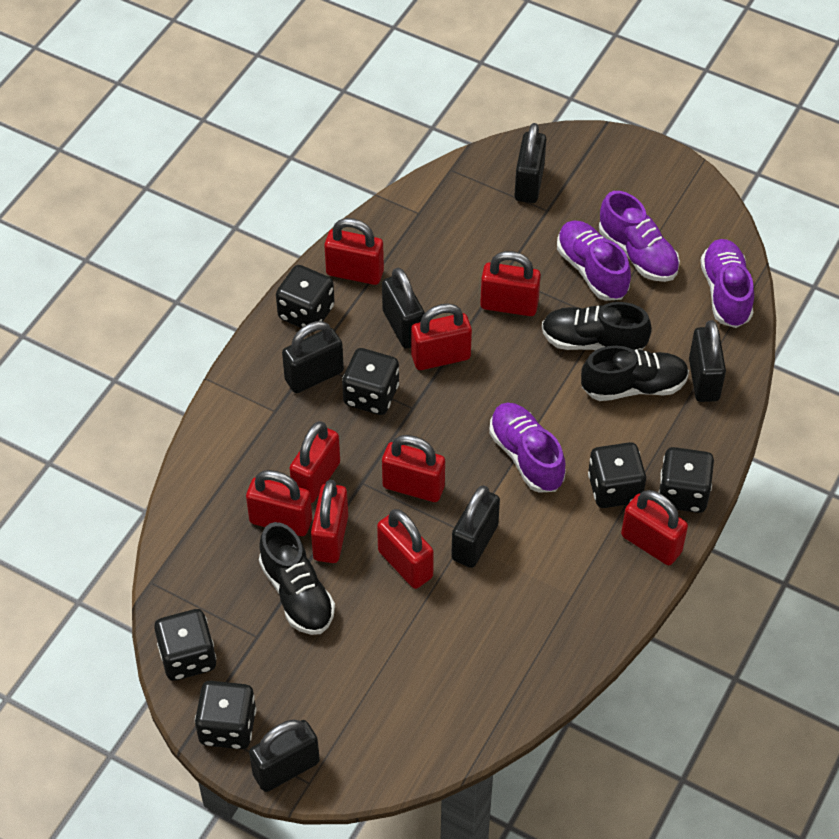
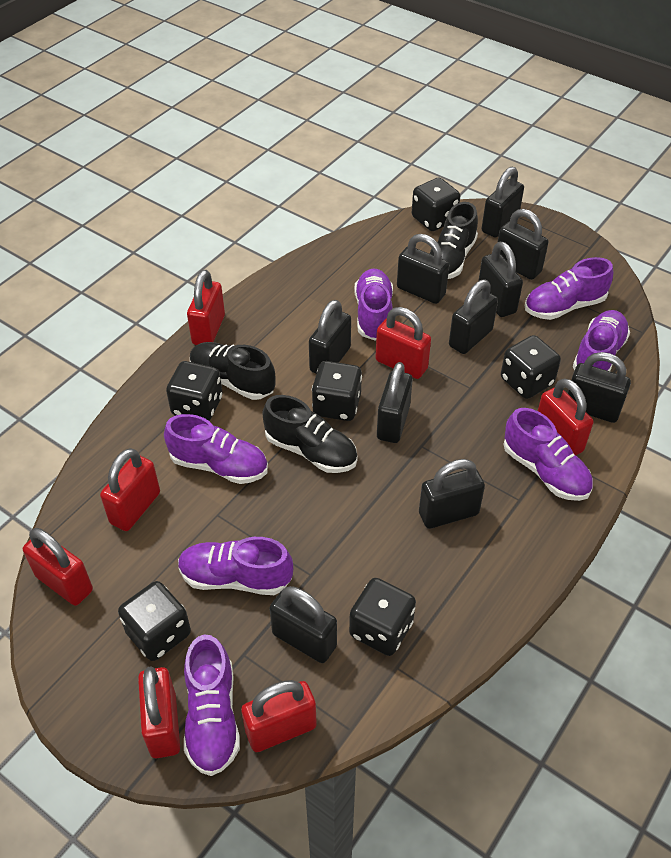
black padlock: [249,719,320,792] [282,321,344,393] [382,268,425,349] [451,486,500,568] [514,123,546,203] [689,320,726,402] = 6 -> [269,586,337,663] [309,300,351,374] [377,362,413,443] [397,234,449,304] [419,459,485,529] [449,280,498,354] [478,242,523,317] [481,167,524,238] [497,209,549,280] [567,352,631,423] = 10
purple shoe: [489,402,566,493] [557,221,631,301] [599,191,680,282] [700,239,754,328] = 4 -> [164,414,268,484] [178,537,293,595] [184,635,240,776] [354,268,393,341] [503,408,593,501] [525,257,613,320] [573,310,630,371] = 7
red padlock: [246,470,312,536] [290,421,340,503] [311,480,348,563] [324,218,384,285] [377,509,434,589] [382,435,445,502] [411,304,472,370] [480,251,541,316] [621,490,688,565] = 9 -> [23,528,93,606] [100,448,160,531] [138,666,180,758] [187,270,225,345] [241,680,317,752] [376,307,431,379] [538,378,594,455] = 7

